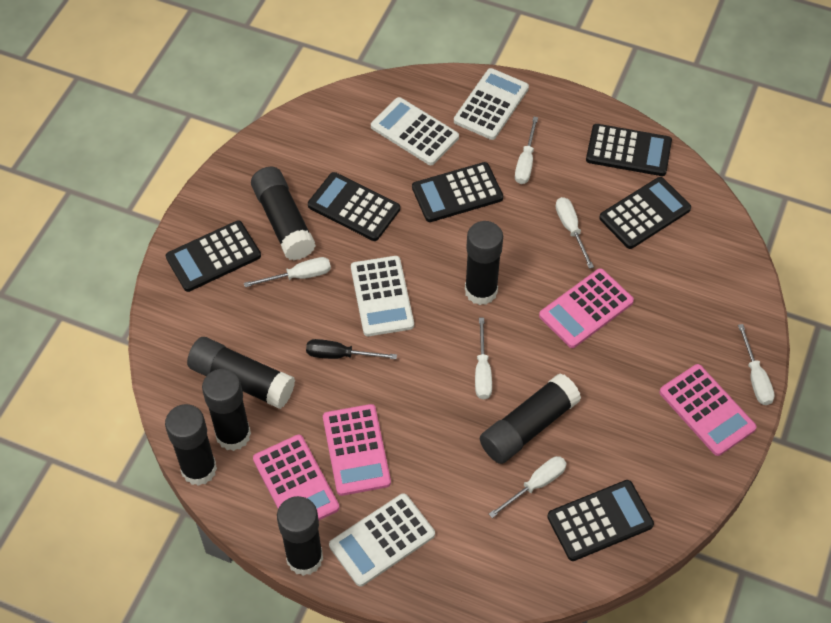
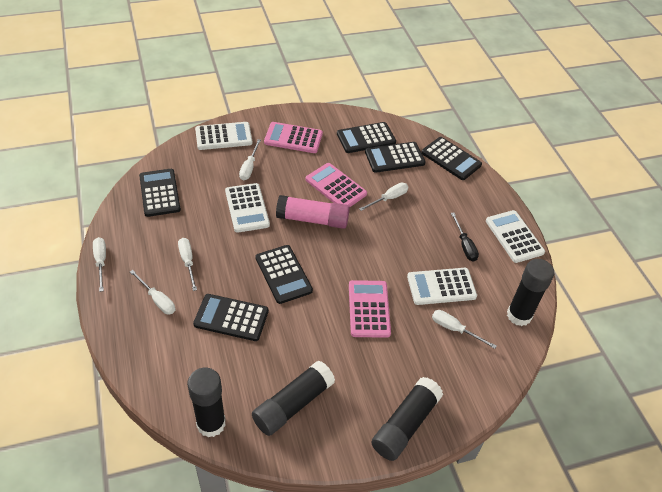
black glue stick: [165,404,217,486] [187,337,295,409] [202,369,251,451] [251,167,316,260] [277,496,323,576] [465,221,503,305] [480,373,581,464] = 7 -> [187,368,226,437] [252,360,335,436] [371,377,443,461] [507,259,554,326] = 4
pink calculator: [253,435,339,520] [323,404,391,496] [539,268,634,348] [660,364,757,456] = 4 -> [264,122,323,153] [306,163,367,207] [349,280,391,338] = 3
pink glue stick: none = 0 -> [276,195,350,229] = 1

